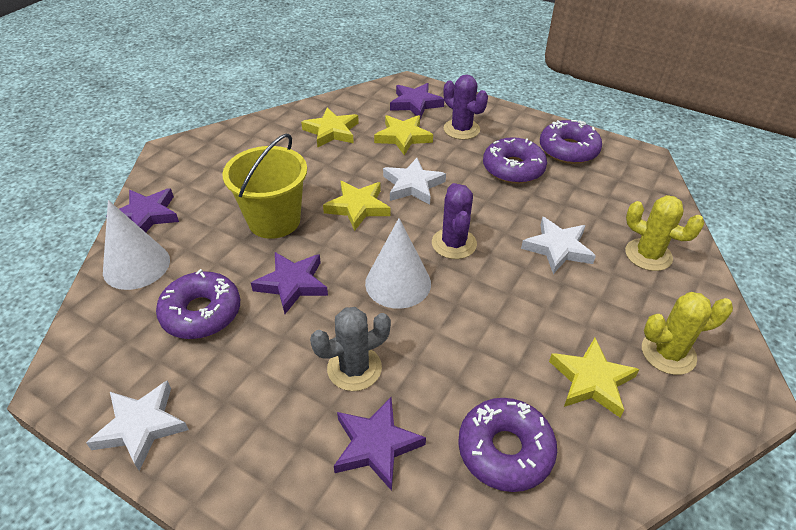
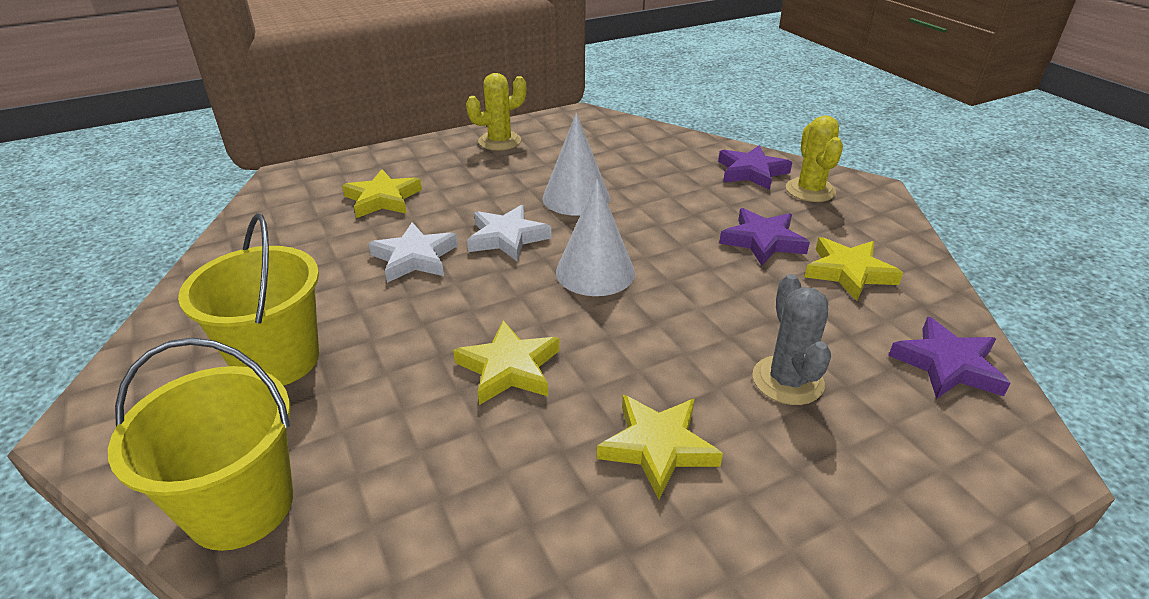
purple cactus: [432,183,477,259] [443,75,488,140] = 2 -> none = 0
purple donut: [156,269,240,339] [458,398,557,492] [483,137,547,184] [540,120,602,164] = 4 -> none = 0
purple star: [106,188,179,232] [251,252,328,314] [334,397,426,491] [390,83,444,119] = 4 -> [718,145,792,190] [719,208,810,266] [888,317,1011,399] = 3
white star: [86,380,189,471] [383,158,446,204] [521,217,596,274] = 3 -> [368,223,458,283] [467,205,551,262] = 2
yellow bucket: [222,134,307,239] = 1 -> [108,338,293,551] [178,213,319,386] = 2

